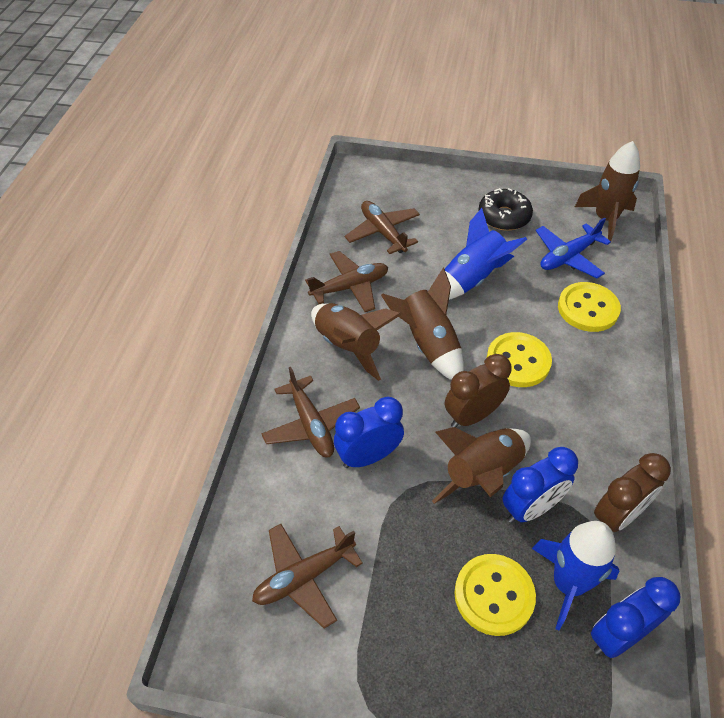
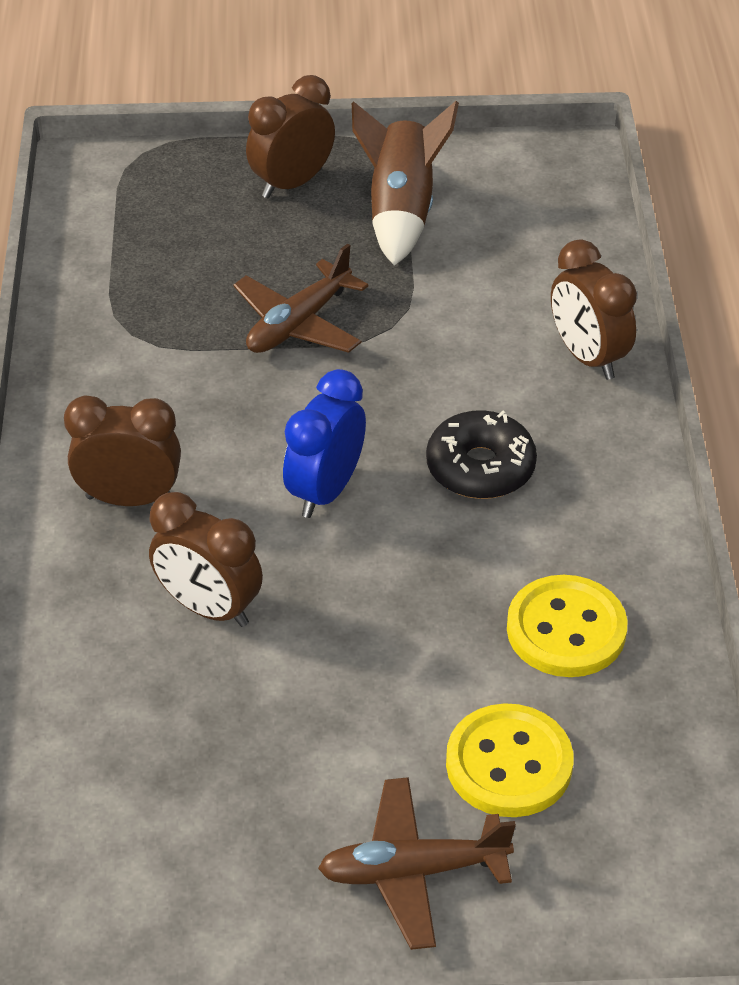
blue clock: [334,397,404,468] [502,447,578,523] [591,577,680,658] = 3 -> [283,369,366,518] = 1
blue plane: [536,217,611,278] = 1 -> none = 0
blue rocket: [445,208,527,300] [532,521,620,630] = 2 -> none = 0
brown clock: [445,354,512,428] [594,453,671,532] = 2 -> [64,395,181,506] [149,492,263,627] [246,75,335,198] [551,239,637,380] = 4
brown plane: [252,524,363,629] [261,367,360,457] [305,251,388,312] [345,201,420,254] = 4 -> [233,243,368,353] [318,777,516,950] = 2
brown rocket: [311,303,401,381] [381,268,464,380] [432,427,531,504] [575,141,640,241] = 4 -> [352,101,459,266] = 1
yellow button: [454,554,536,636] [487,332,552,387] [558,282,621,332] = 3 -> [446,703,573,817] [507,575,628,677] = 2

